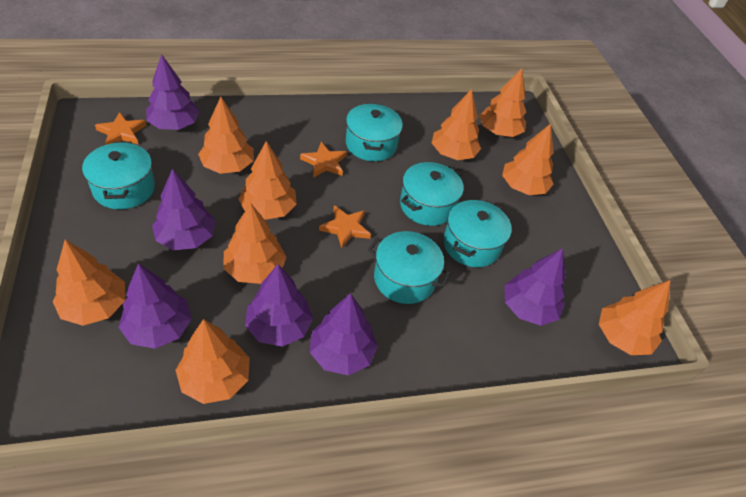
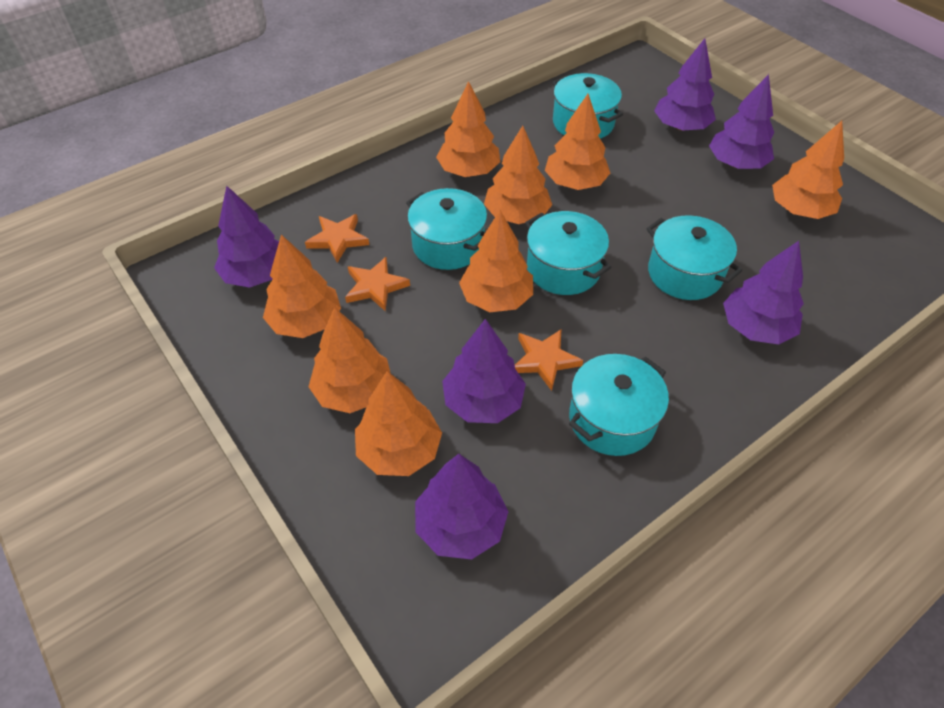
orange tree: [53,240,125,326] [175,319,250,404] [198,97,254,174] [224,203,287,284] [239,141,297,220] [432,89,481,160] [480,68,526,137] [502,124,554,195] [599,280,670,355] = 9 -> [263,235,341,338] [308,307,390,413] [355,371,442,476] [436,81,500,177] [459,210,533,312] [484,126,552,224] [545,94,610,190] [772,121,844,219] = 8

